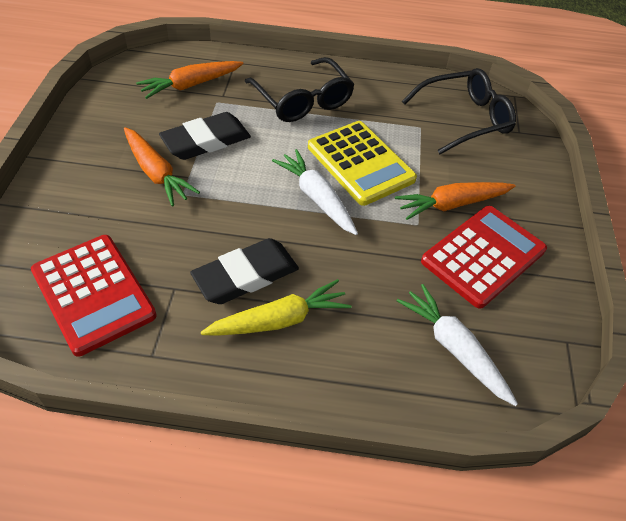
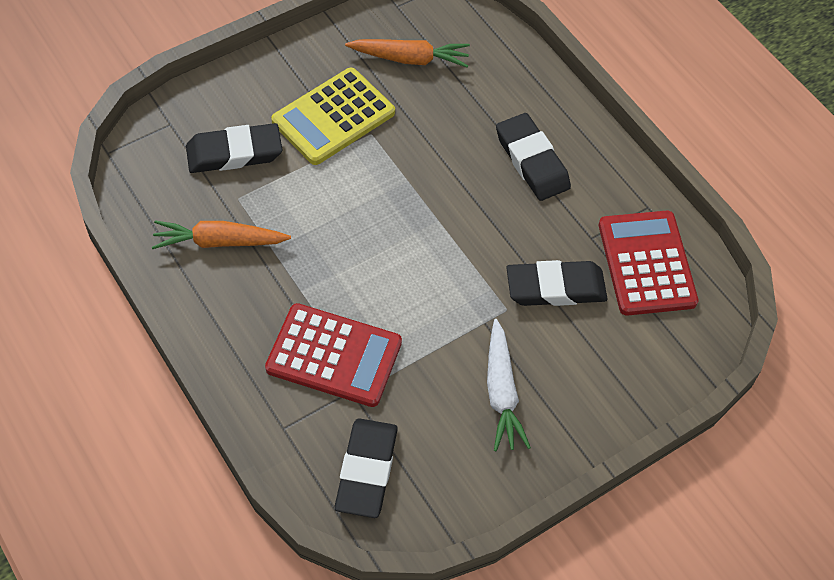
black eraser: [159,112,251,160] [190,238,299,304] = 2 -> [186,123,282,173] [335,418,398,518] [496,113,571,201] [506,260,607,306] = 4
black glasses: [245,57,354,122] [402,68,516,154] = 2 -> none = 0
orange carrot: [124,127,200,206] [136,61,244,99] [395,182,515,220] = 3 -> [152,220,291,249] [345,39,470,67] = 2
white carrot: [272,149,358,235] [397,284,518,406] = 2 -> [487,319,531,451] = 1
yellow carrot: [201,279,352,336] = 1 -> none = 0

